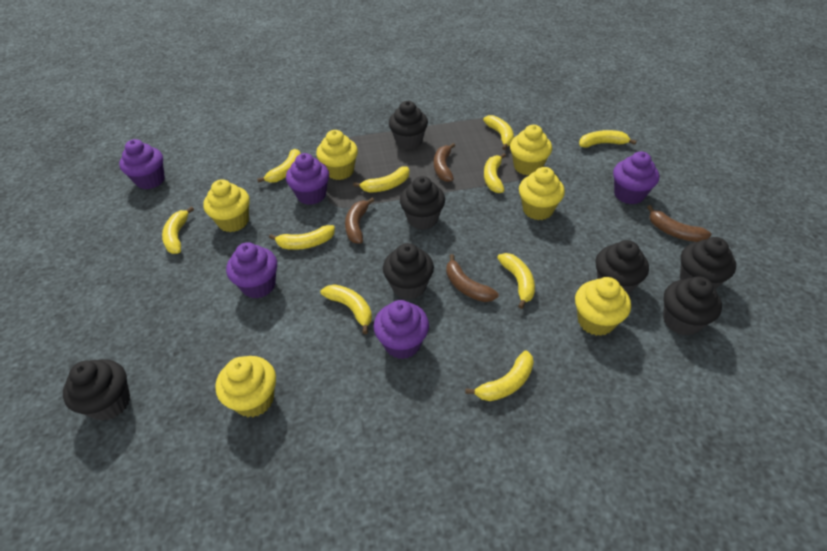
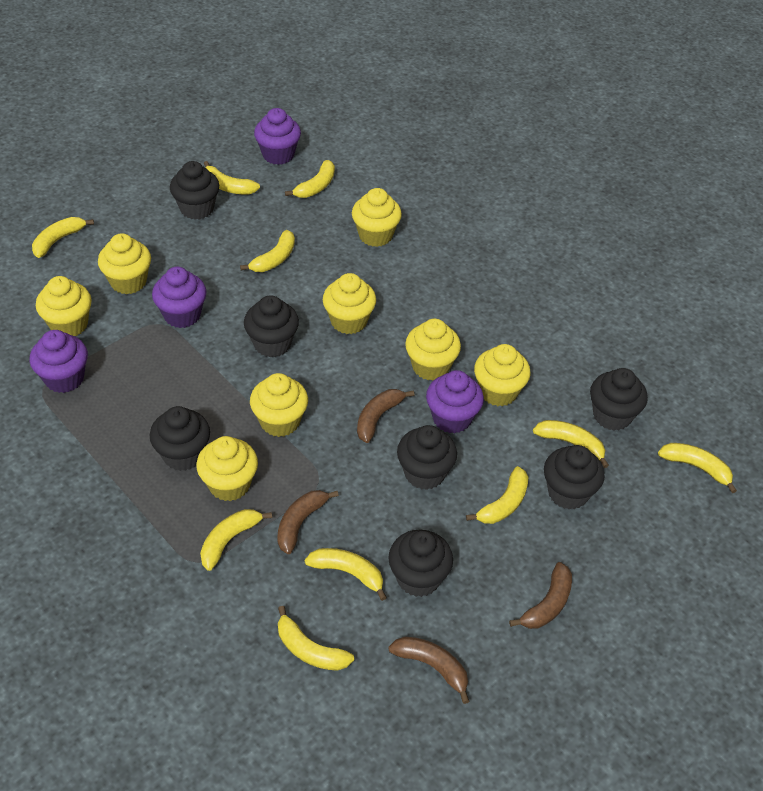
purple cupcake: [119,139,165,189] [226,242,277,298] [286,153,329,205] [374,300,429,359] [613,152,659,205] = 5 -> [29,330,88,393] [152,267,207,328] [254,108,301,165] [426,370,484,434] = 4
yellow cupcake: [204,179,250,232] [215,356,276,417] [316,130,358,180] [510,125,552,175] [519,167,565,220] [575,277,631,336] = 6 -> [36,276,91,336] [98,233,151,294] [196,436,258,501] [250,373,308,437] [323,273,376,334] [352,188,402,247] [405,319,461,381] [474,344,531,406] = 8

